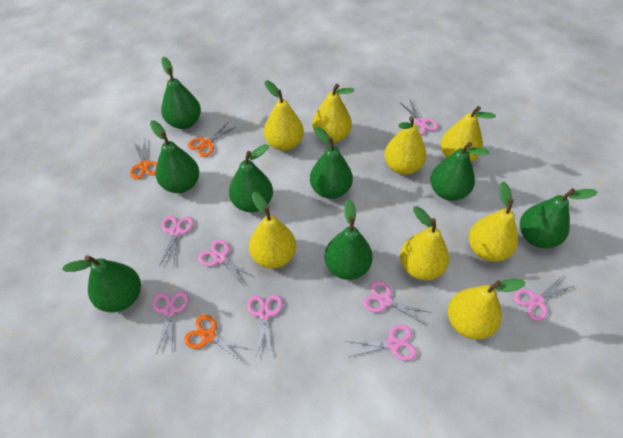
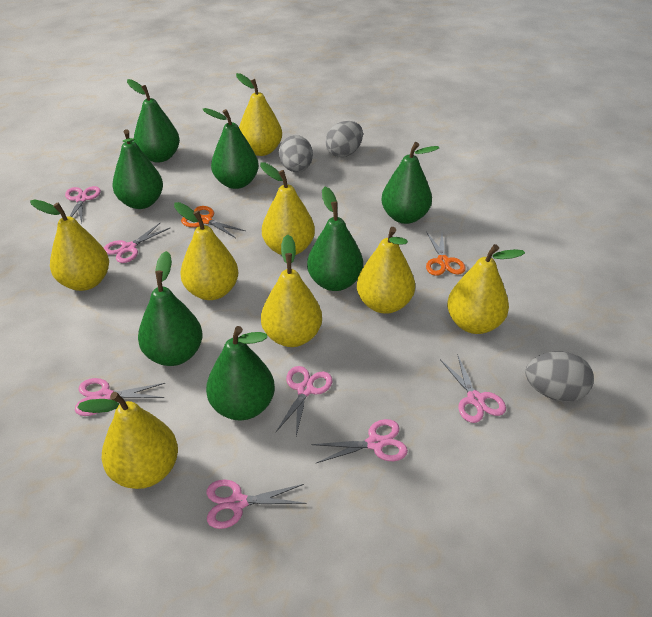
green pear: [62,255,141,312] [150,120,199,193] [161,57,201,129] [229,144,273,212] [310,127,353,199] [324,199,373,280] [430,142,489,201] [520,188,597,248] = 8 -> [112,129,163,209] [127,79,180,162] [138,251,203,366] [203,108,259,189] [206,326,275,420] [307,187,363,291] [381,142,439,224] = 7
grey egg: none = 0 -> [279,135,313,172] [325,121,363,157] [525,352,594,402] = 3
orange scissors: [130,140,157,179] [184,315,252,362] [188,122,236,157] = 3 -> [181,206,246,238] [426,233,466,276] = 2
pink scissors: [152,291,189,354] [159,216,194,266] [198,239,254,285] [247,295,283,356] [346,325,417,361] [363,281,431,325] [401,100,438,135] [513,277,574,321] = 8 -> [65,186,101,224] [75,378,165,416] [104,222,170,263] [206,480,307,529] [276,366,332,436] [311,419,408,463] [440,354,506,423] = 7

